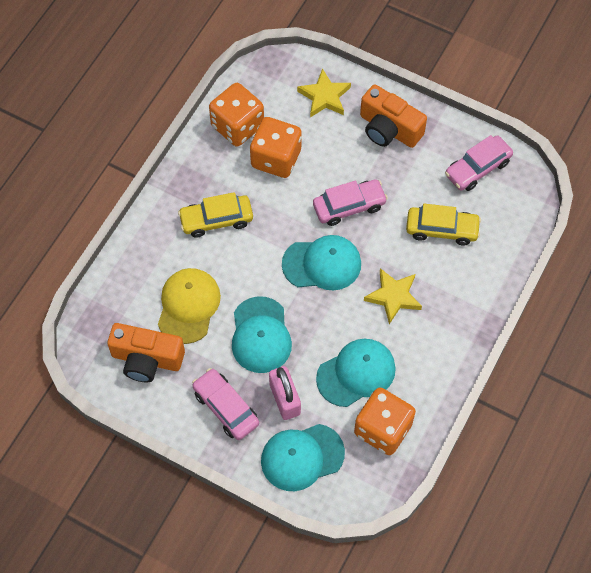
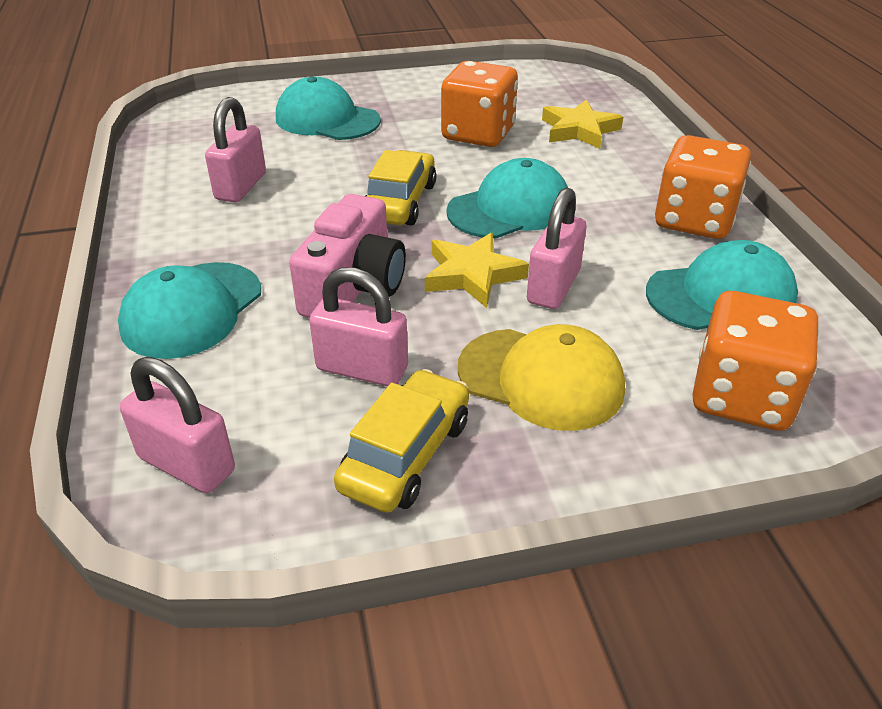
orange camera: [107,323,185,382] [360,84,427,148] = 2 -> none = 0
pink camera: none = 0 -> [289,194,406,318] = 1
pink car: [192,368,259,440] [313,179,388,226] [445,135,513,191] = 3 -> none = 0
pink padlock: [269,366,301,420] = 1 -> [120,357,235,493] [205,97,266,202] [309,267,408,386] [527,188,586,309] = 4

